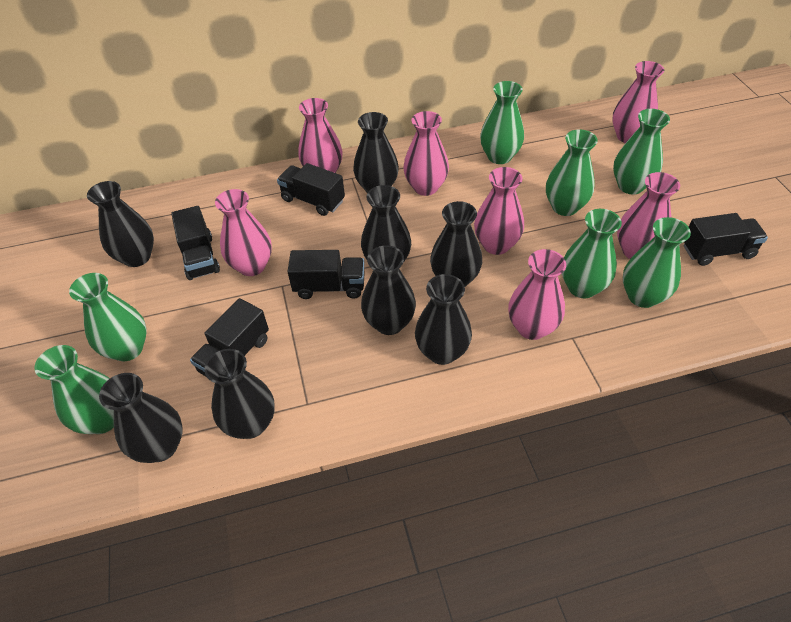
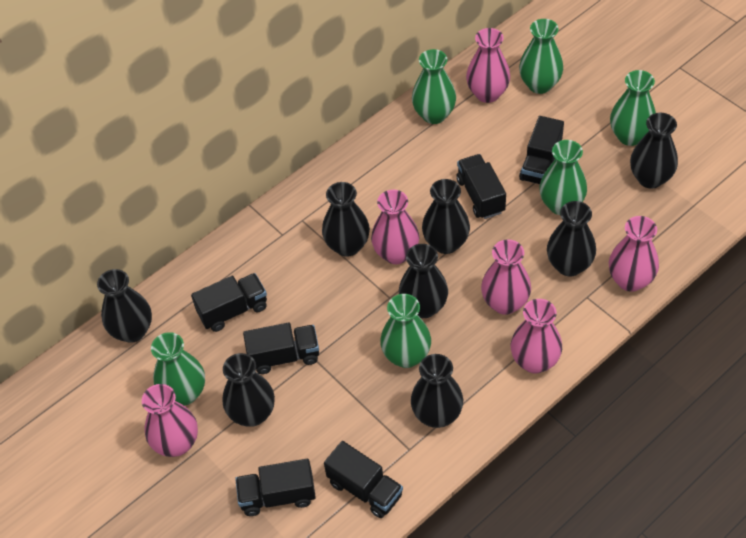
black truck: [171,206,220,280] [190,298,269,376] [277,163,345,216] [287,250,365,299] [684,213,768,266] = 5 -> [191,273,267,332] [235,459,316,516] [243,323,319,374] [324,441,403,518] [456,154,506,219] [519,116,564,184] = 6
green vase: [34,345,114,434] [69,273,147,361] [480,81,524,164] [546,129,598,216] [562,209,622,298] [613,109,670,195] [623,217,691,308] = 7 -> [151,332,205,406] [380,294,431,368] [412,49,456,124] [519,19,563,94] [539,140,587,215] [610,70,656,146] = 6
pink vase: [215,189,272,276] [298,98,343,173] [403,111,449,196] [474,167,524,255] [508,249,566,340] [612,61,664,143] [617,172,680,259] = 7 -> [142,384,198,457] [371,190,419,264] [466,28,510,103] [481,239,531,315] [511,299,562,374] [609,216,659,292] = 6

